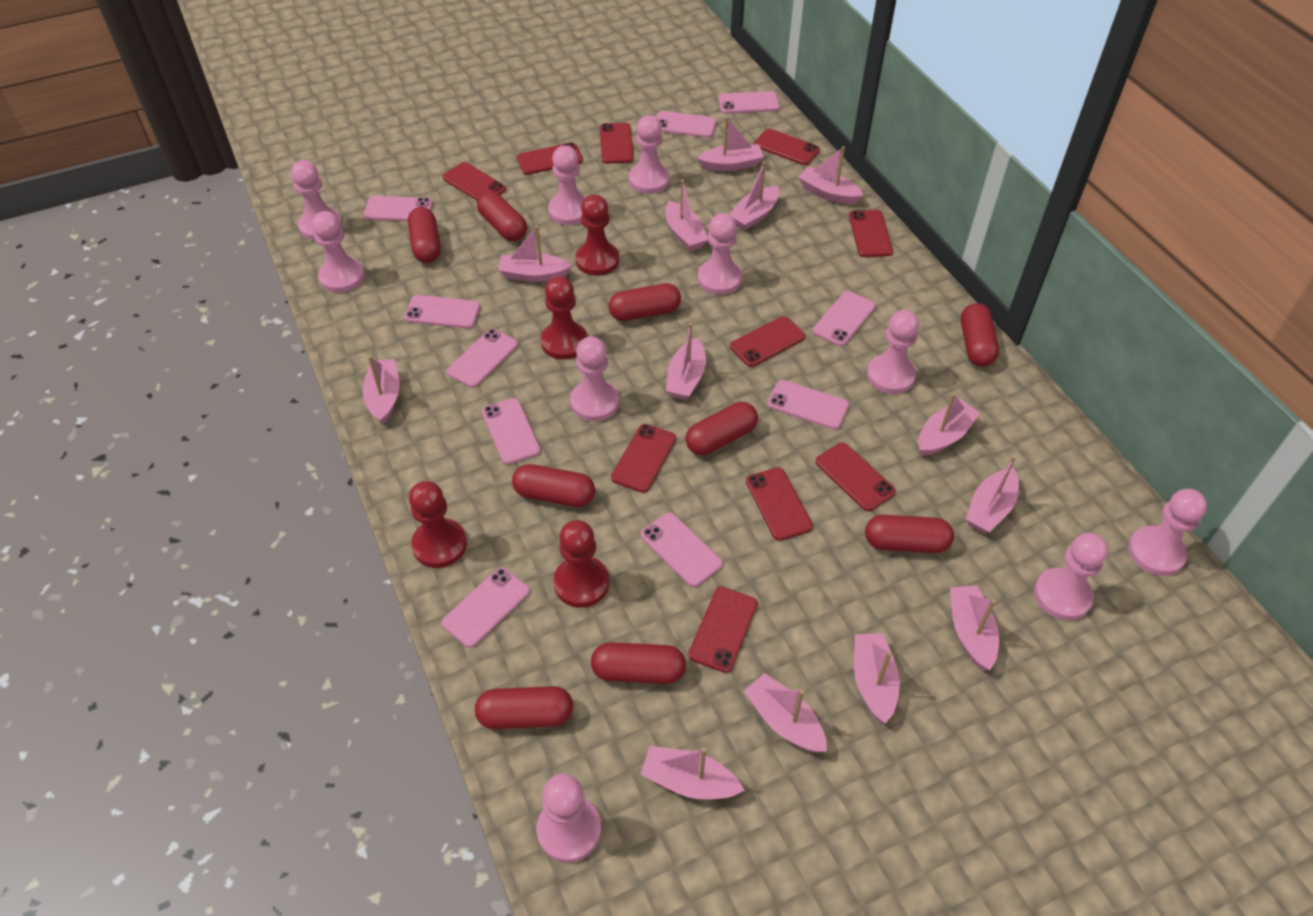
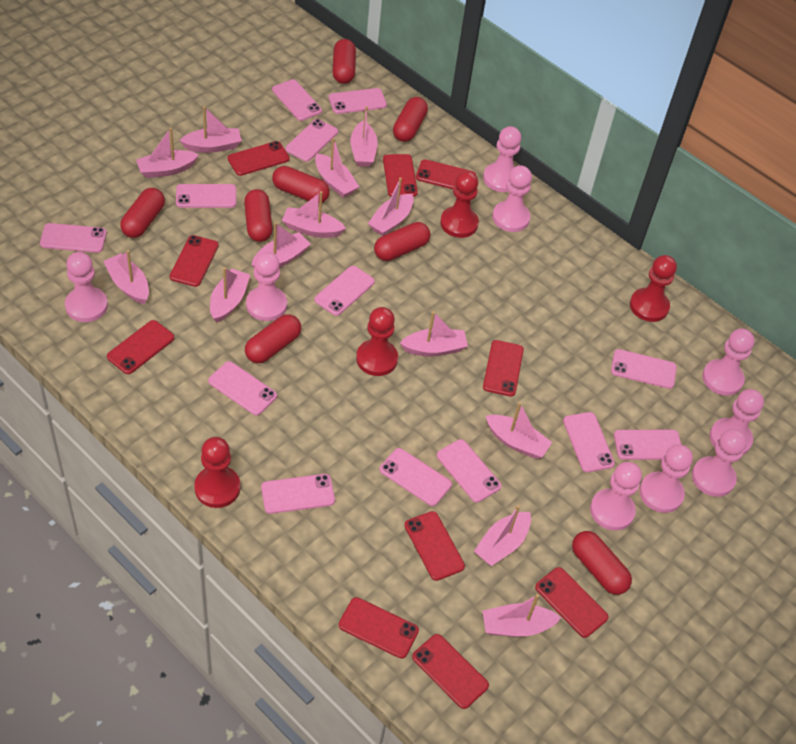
pink pawn: [291,160,343,240] [312,211,365,293] [537,774,602,863] [548,145,586,225] [570,337,619,421] [629,115,670,194] [697,213,742,295] [867,310,919,394] [1034,533,1108,620] [1128,489,1207,576] = 10 -> [65,252,108,322] [246,252,287,321] [483,126,521,192] [492,166,532,232] [590,462,642,531] [640,444,693,513] [692,429,747,497] [702,329,755,396] [709,389,764,455] = 9
pink phone: [363,196,433,221] [404,295,480,328] [441,567,530,648] [447,329,518,388] [482,398,541,465] [641,512,723,587] [656,111,716,138] [718,91,780,114] [767,380,849,430] [813,291,876,346] = 10 -> [40,223,107,253] [176,184,236,208] [208,361,277,415] [261,474,335,514] [272,79,322,121] [285,119,338,162] [314,266,375,316] [329,88,387,114] [380,448,452,506] [437,439,501,502] [563,412,615,472] [611,349,677,389] [614,430,681,460] = 13
red capsule: [408,207,441,263] [475,686,573,729] [477,192,527,241] [512,464,595,507] [591,642,686,684] [608,283,681,321] [686,402,758,455] [865,515,954,553] [961,303,999,367] = 9 -> [120,188,165,238] [244,189,273,242] [245,314,301,363] [272,166,330,203] [333,39,356,84] [374,222,430,261] [393,97,428,142] [572,531,632,595] = 8

